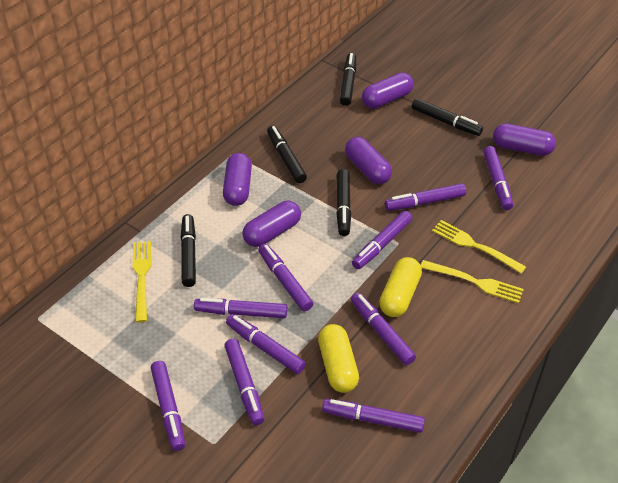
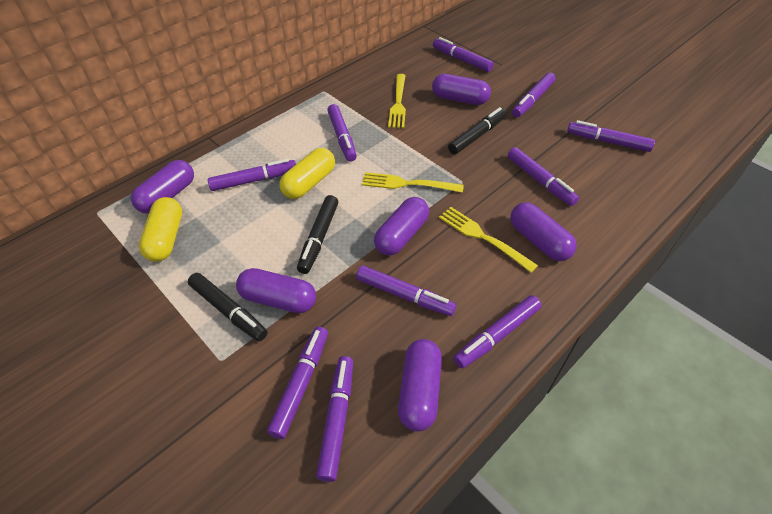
black marker: [180,214,196,287] [267,126,307,183] [336,169,351,236] [340,53,356,106] [412,98,483,136] = 5 -> [188,273,268,341] [297,195,338,274] [448,107,506,154] = 3
purple capsule: [223,153,252,206] [242,201,301,247] [345,137,392,184] [362,72,414,109] [493,123,556,156] = 5 -> [131,160,194,213] [236,268,316,313] [374,197,429,256] [398,339,442,431] [432,74,491,105] [510,202,576,261] = 6

